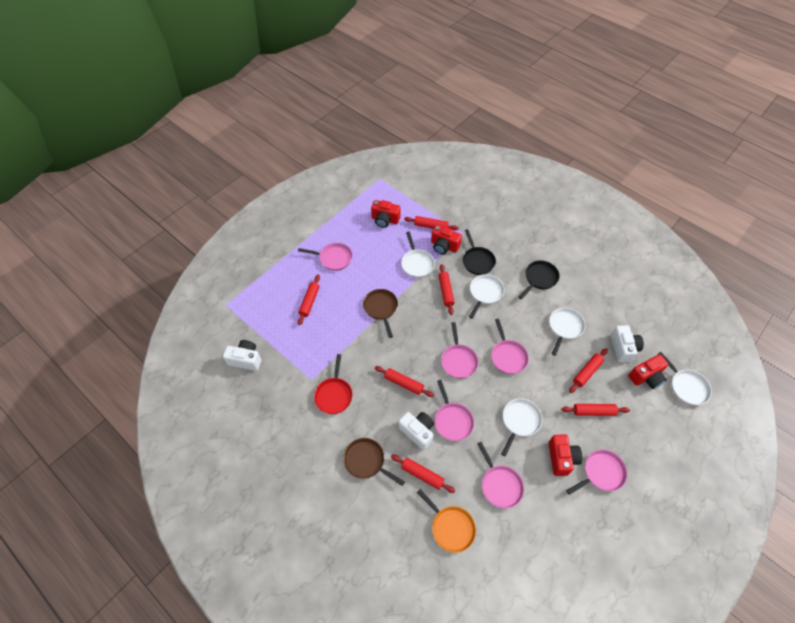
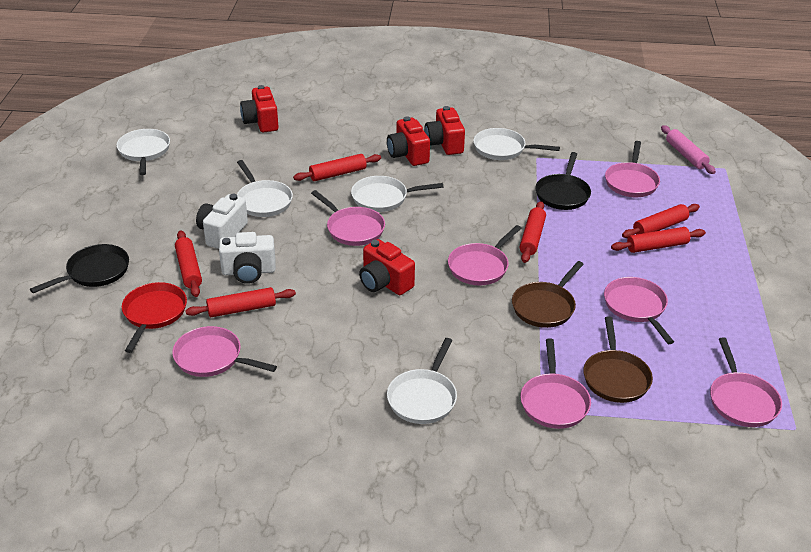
orange pan: [417,489,476,553] = 1 -> none = 0
pink pan: [298,243,353,271] [435,380,474,441] [441,322,478,379] [477,442,524,509] [491,319,529,374] [566,450,627,495] = 6 -> [172,326,277,377] [311,190,385,246] [448,225,522,285] [520,338,591,429] [604,277,674,344] [605,141,660,197] [710,337,782,427] = 7
pink rolling pin: none = 0 -> [661,125,716,174] = 1
red rolling pin: [298,275,320,325] [375,366,434,397] [391,455,455,493] [404,216,459,230] [439,264,455,315] [561,404,630,416] [569,348,608,393] = 7 -> [175,230,202,297] [185,287,296,317] [293,154,381,181] [520,201,546,263] [611,227,706,253] [622,204,700,238] = 6
white camera: [223,340,261,371] [399,412,434,450] [611,325,644,362] = 3 -> [196,194,248,249] [219,232,276,284] = 2

